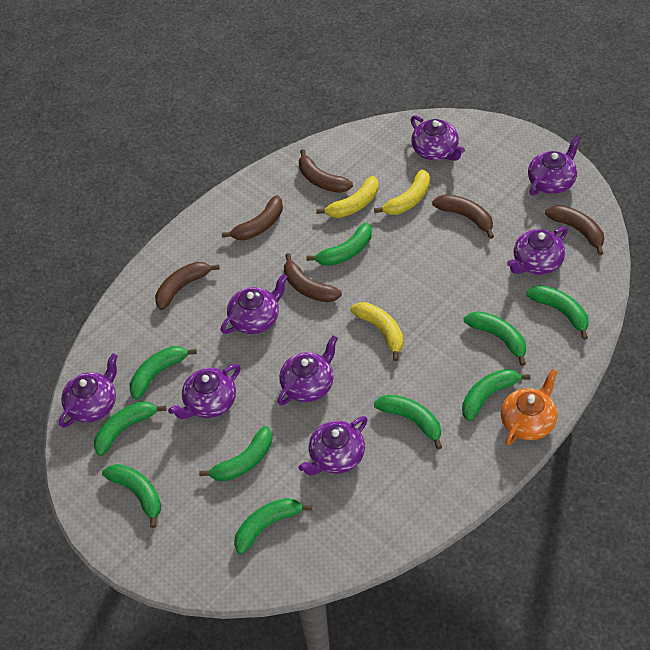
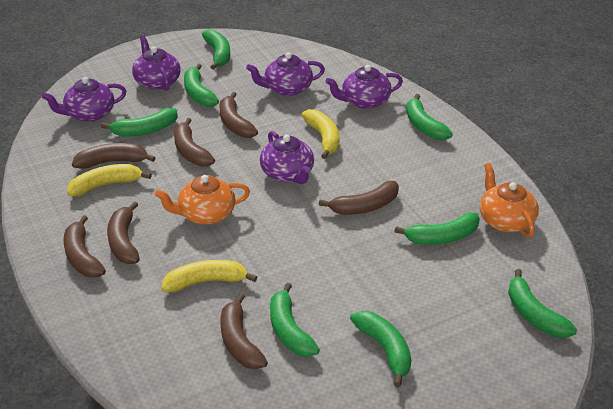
brown banana: [155,262,220,310] [222,195,283,240] [284,253,342,302] [299,149,353,193] [432,194,494,239] [545,205,604,255] = 6 -> [63,215,106,277] [72,143,156,169] [107,201,140,264] [174,118,215,166] [219,92,258,138] [220,293,268,369] [319,181,399,215] = 7
green banana: [94,401,166,456] [102,464,161,528] [130,346,197,400] [199,426,272,481] [234,498,312,554] [307,223,372,266] [374,394,442,449] [462,369,531,421] [464,311,526,366] [526,285,589,340] = 10 -> [101,108,178,137] [184,64,219,107] [202,29,230,70] [270,283,320,357] [350,311,411,387] [394,212,480,245] [406,94,453,140] [508,269,577,338] = 8
orange teapot: [501,369,557,446] = 1 -> [154,175,250,225] [480,163,539,237] = 2
purple teapot: [59,353,117,428] [168,364,241,419] [221,274,288,334] [278,335,338,405] [299,416,368,475] [411,115,465,161] [507,227,568,275] [528,136,580,195] = 8 -> [42,77,126,122] [132,35,180,91] [246,52,325,96] [260,131,314,184] [325,65,403,109] = 5

